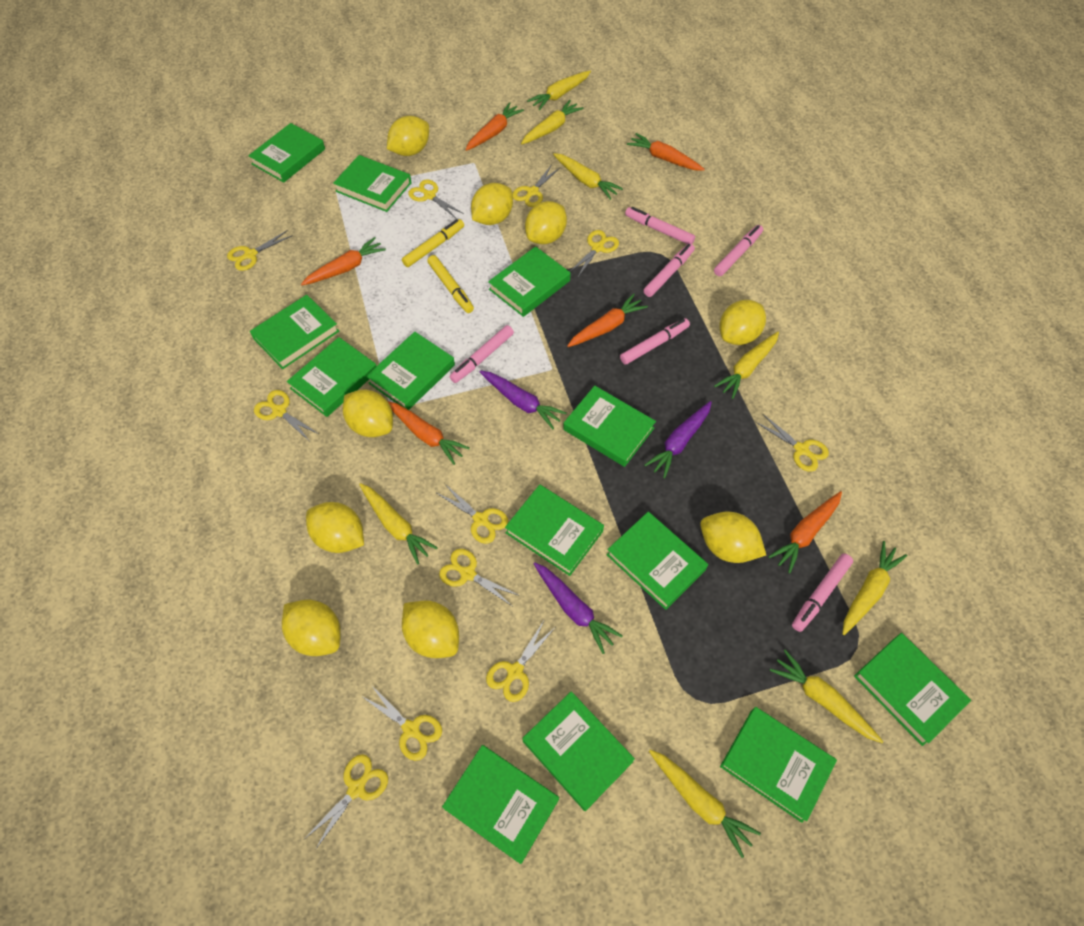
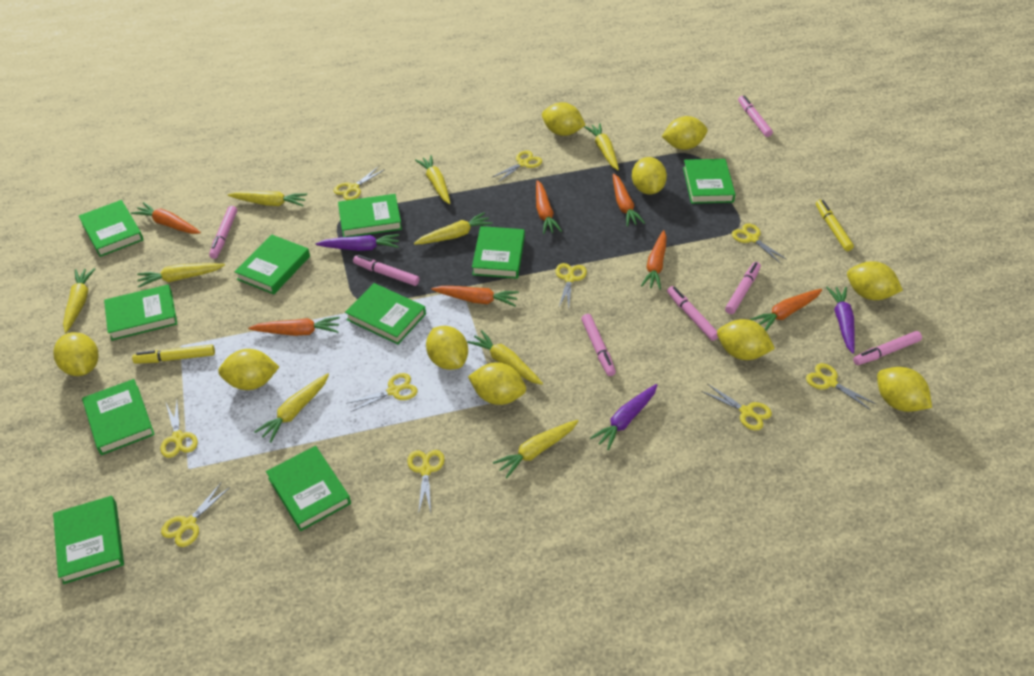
green book: [248,123,325,183] [250,295,339,369] [287,337,376,417] [333,155,411,212] [366,332,455,410] [442,745,559,864] [488,246,570,317] [505,485,604,576] [523,691,635,811] [563,385,656,467] [607,512,708,610] [720,707,837,823] [854,633,971,746] = 13 -> [53,496,124,584] [79,200,144,257] [82,379,155,455] [104,284,177,341] [235,235,310,294] [266,446,351,531] [338,194,402,237] [345,283,426,345] [472,226,525,279] [683,159,736,204] = 10
orange carrot: [301,237,386,285] [388,401,470,465] [465,102,524,151] [567,293,648,347] [627,133,705,171] [768,491,842,574] = 6 -> [131,202,201,234] [248,317,340,336] [431,286,519,306] [536,180,562,234] [613,173,645,227] [641,230,667,290] [750,289,822,330] = 7
pink marker: [450,325,514,383] [620,318,690,365] [625,207,695,244] [643,243,695,297] [714,225,763,276] [792,554,853,632] = 6 -> [209,206,237,259] [353,255,420,286] [581,314,616,376] [667,286,718,341] [725,262,761,314] [738,95,773,137] [853,331,922,365] = 7
yellow carrot: [359,483,438,565] [521,100,584,144] [527,71,591,110] [553,153,623,200] [649,749,761,858] [714,332,779,399] [770,650,883,743] [842,541,907,635] = 8 -> [63,268,95,333] [137,263,225,288] [228,191,307,206] [254,373,329,443] [414,212,493,245] [415,155,451,204] [467,330,543,385] [493,420,578,478] [584,123,619,170] = 9
yellow lemon: [282,600,341,656] [306,502,364,553] [343,389,393,437] [387,116,429,156] [402,600,459,658] [471,183,513,225] [525,201,567,244] [700,512,766,563] [719,300,766,345] = 9 -> [53,332,98,376] [218,349,279,390] [426,326,468,370] [468,362,526,405] [542,102,585,136] [632,157,667,195] [662,116,708,150] [717,319,775,360] [847,261,903,300] [877,367,932,412] = 10
yellow scissors: [227,230,293,271] [254,390,319,441] [305,754,388,850] [361,685,442,761] [408,180,464,218] [437,483,508,544] [439,549,520,606] [486,621,555,702] [513,166,560,207] [569,230,619,278] [756,414,829,472] = 11 -> [160,402,198,458] [161,482,230,547] [334,167,385,200] [346,373,418,412] [407,450,444,514] [491,151,542,182] [556,263,587,309] [701,384,772,430] [732,223,787,263] [806,363,876,410] = 10

